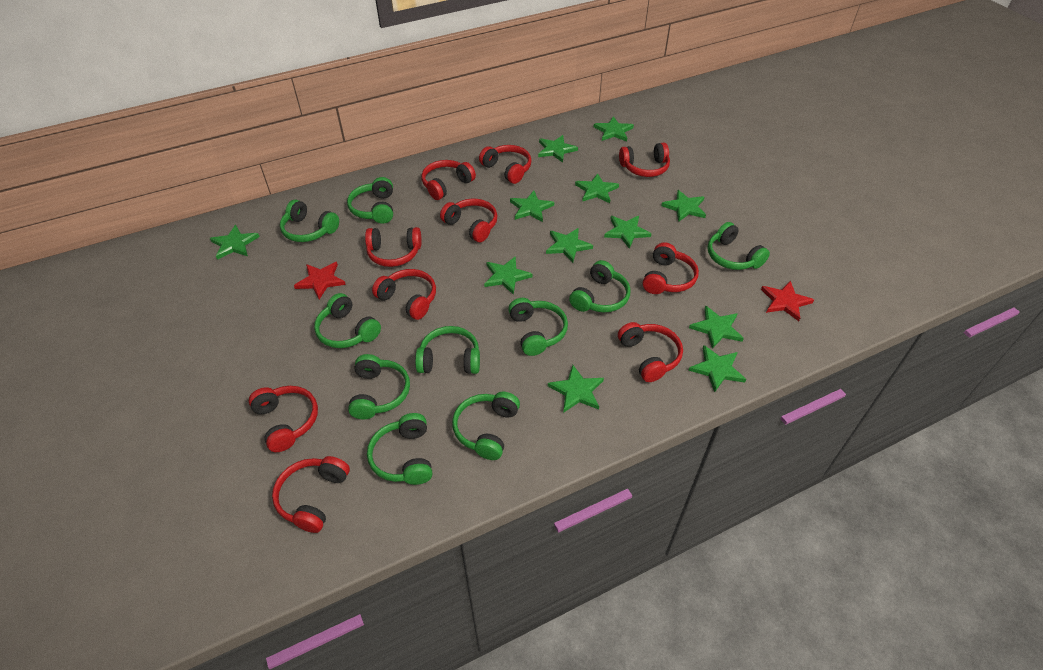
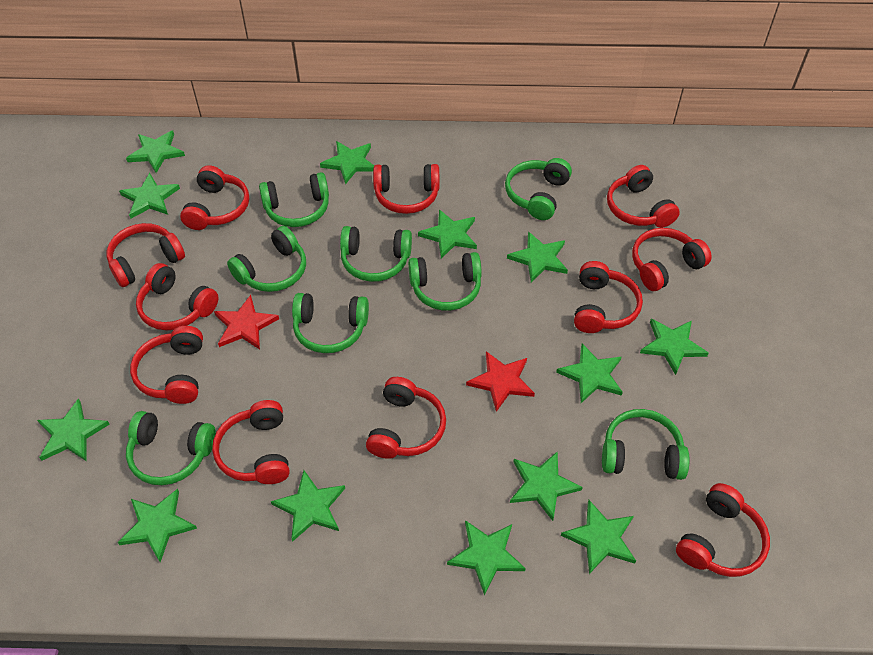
green headphones: [280,200,339,242] [314,293,381,348] [347,177,393,224] [348,354,410,419] [367,413,432,485] [415,326,480,374] [452,392,520,460] [508,298,568,356] [569,260,631,312] [708,222,770,270] = 10 -> [126,411,216,485] [227,226,306,292] [259,172,329,227] [292,293,369,353] [340,226,412,282] [408,252,482,311] [505,158,572,220] [602,409,689,480] = 8
green star: [210,225,260,260] [484,256,533,295] [510,191,554,222] [538,135,578,163] [546,228,593,263] [548,365,604,413] [575,173,619,203] [594,116,634,141] [604,216,652,249] [661,190,706,222] [688,345,746,392] [689,306,744,349] = 12 -> [37,398,110,461] [118,489,197,562] [119,173,180,219] [126,130,185,173] [271,470,345,542] [320,141,374,185] [418,209,477,258] [447,520,526,596] [507,232,568,282] [510,451,583,521] [556,344,623,403] [561,500,636,574] [640,319,709,375] = 13
red headphones: [249,386,318,452] [272,456,350,533] [365,227,422,267] [372,269,436,320] [422,160,476,200] [440,199,498,242] [479,145,532,184] [618,322,683,382] [619,143,670,177] [643,242,699,294] = 10 -> [107,223,185,287] [130,326,203,404] [136,263,219,330] [180,165,249,230] [212,400,290,484] [366,377,446,459] [373,164,439,214] [574,261,643,333] [607,165,680,228] [632,228,712,291] [676,483,770,577] = 11

